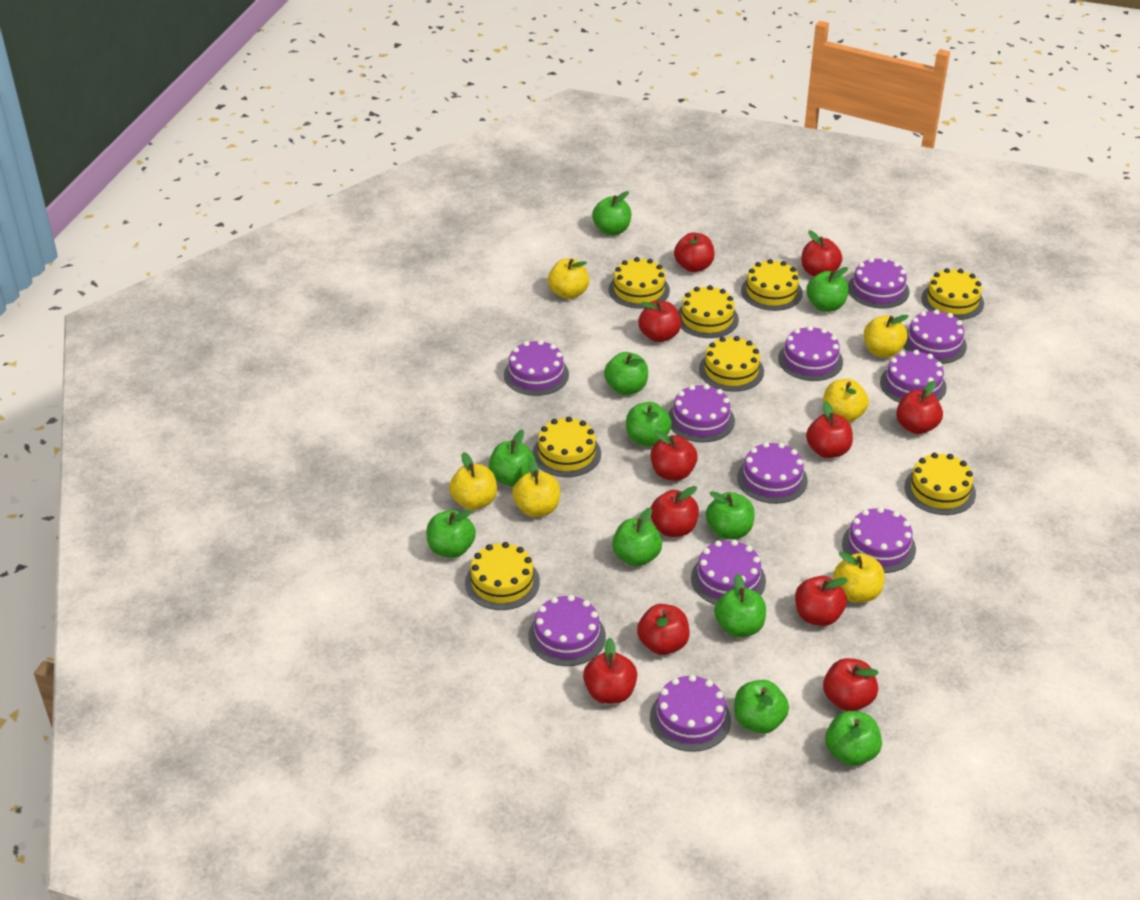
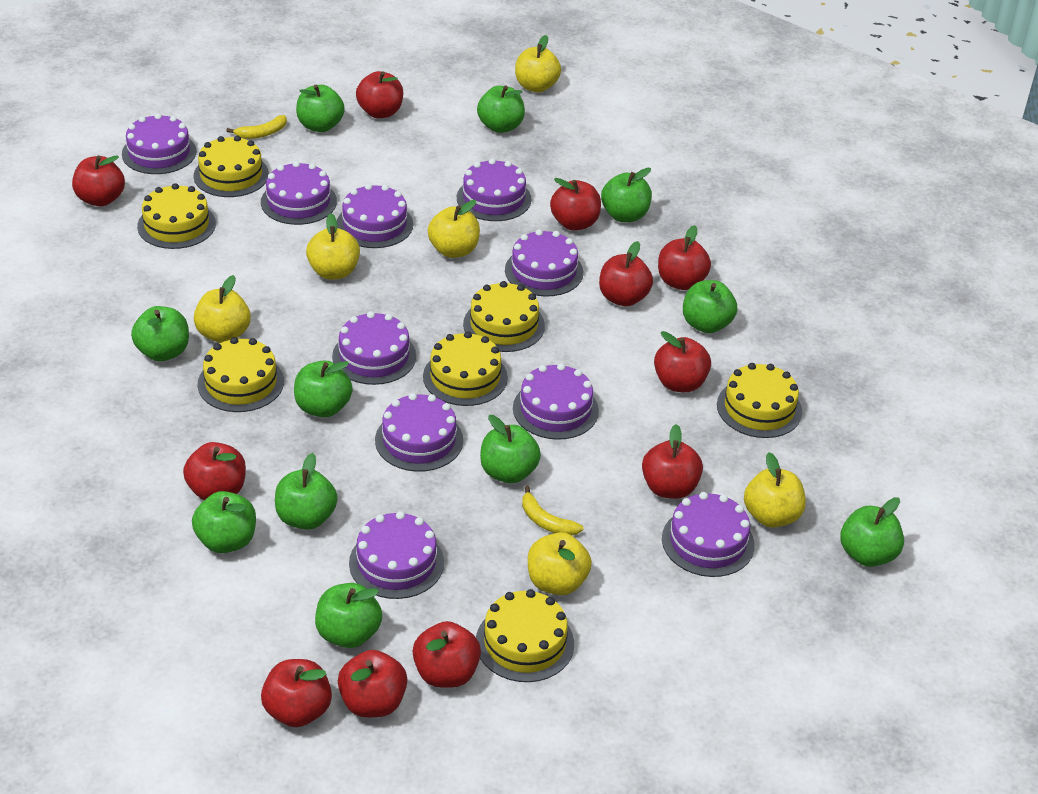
purple cake: [504,340,569,396] [528,595,606,666] [650,675,731,752] [668,384,735,442] [691,540,766,605] [737,442,808,504] [778,326,843,381] [842,507,916,573] [848,257,909,309] [880,350,947,403] [904,309,967,364] = 11 -> [122,113,197,174] [261,161,337,225] [332,311,416,385] [337,184,413,248] [349,511,444,599] [375,393,463,472] [457,158,531,221] [505,229,583,297] [513,363,599,440] [662,492,755,577] = 10
yellow banana: none = 0 -> [226,115,287,139] [522,486,583,535] = 2
yellow cake: [465,542,540,610] [533,417,601,477] [609,257,670,309] [678,285,739,338] [699,336,764,392] [741,259,803,311] [904,453,976,515] [921,268,984,320] = 8 -> [137,183,216,249] [193,136,269,197] [198,337,284,412] [423,331,508,406] [463,281,545,352] [476,589,574,682] [717,363,802,438] = 7

